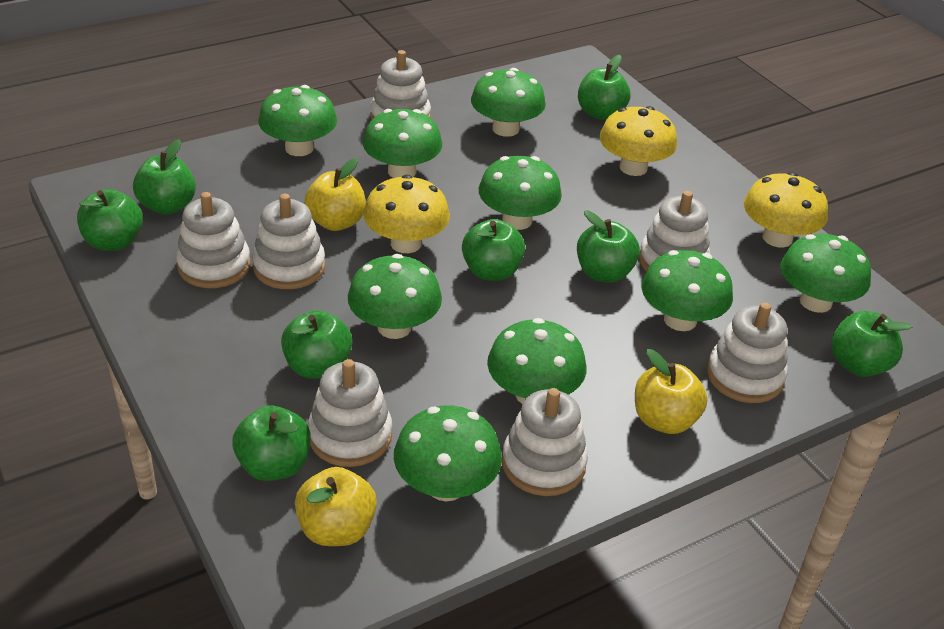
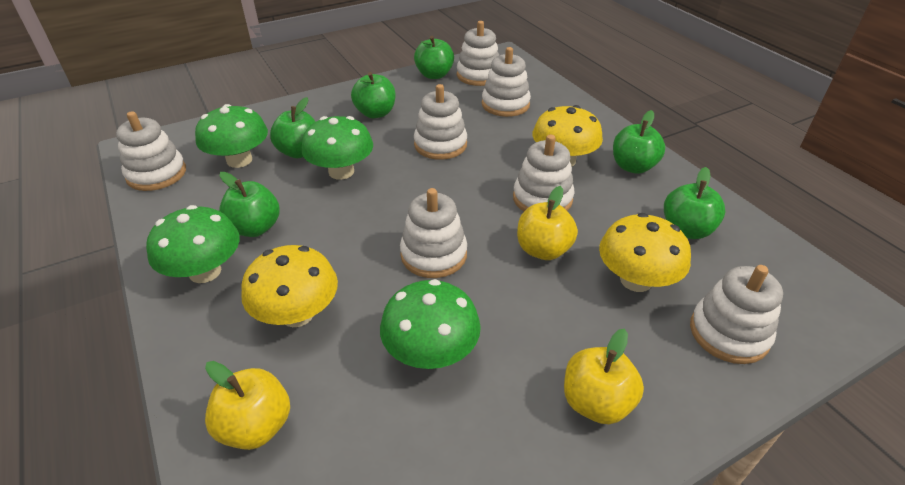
green apple: [77,189,143,251] [133,139,196,215] [232,405,310,481] [281,310,353,378] [462,219,525,281] [577,210,640,283] [578,55,630,120] [831,311,912,377] = 8 -> [219,172,280,237] [270,97,316,158] [351,72,396,118] [414,36,454,79] [613,110,665,174] [664,167,725,239] = 6
green mushroom: [258,85,337,156] [348,254,442,339] [363,109,442,178] [394,405,502,501] [471,68,546,137] [479,156,562,230] [487,318,586,404] [641,250,733,331] [780,234,871,313] = 9 -> [146,205,240,283] [195,104,268,168] [301,116,373,180] [380,279,481,369] = 4

